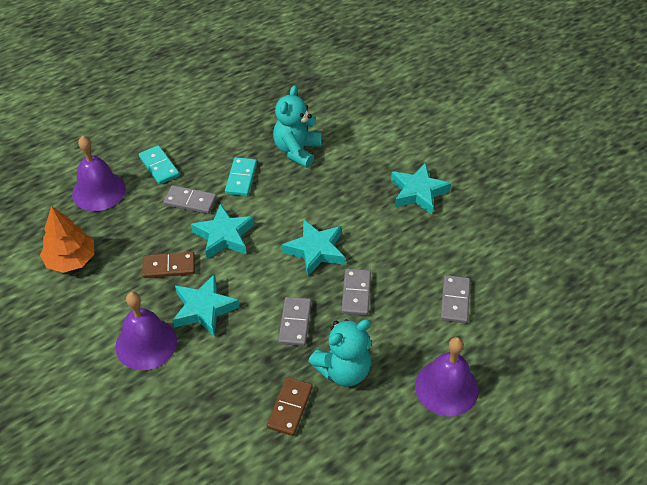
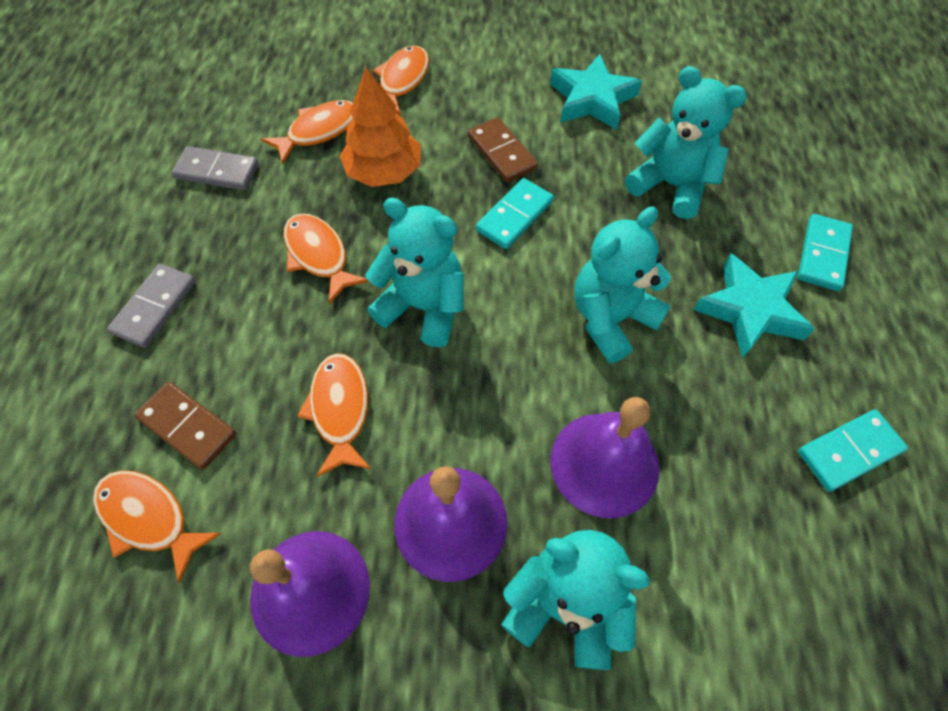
grey domino: [163,185,217,214] [278,297,311,346] [341,269,371,316] [440,275,470,323] = 4 -> [107,264,196,348] [172,146,259,190] = 2
orange fish: none = 0 -> [93,470,221,583] [261,100,353,165] [283,213,369,304] [297,353,371,477] [373,46,429,115] = 5
turquoise domino: [139,145,180,185] [225,157,257,196] = 2 -> [476,178,554,249] [798,214,853,291] [798,409,908,492] = 3
turquoise star: [173,274,240,336] [191,203,255,259] [282,220,345,277] [391,162,451,215] = 4 -> [550,54,642,130] [693,254,815,358] = 2
turquoise teddy bear: [273,85,322,168] [308,319,372,386] = 2 -> [365,198,464,347] [501,530,650,670] [574,207,671,363] [625,66,747,219] = 4

